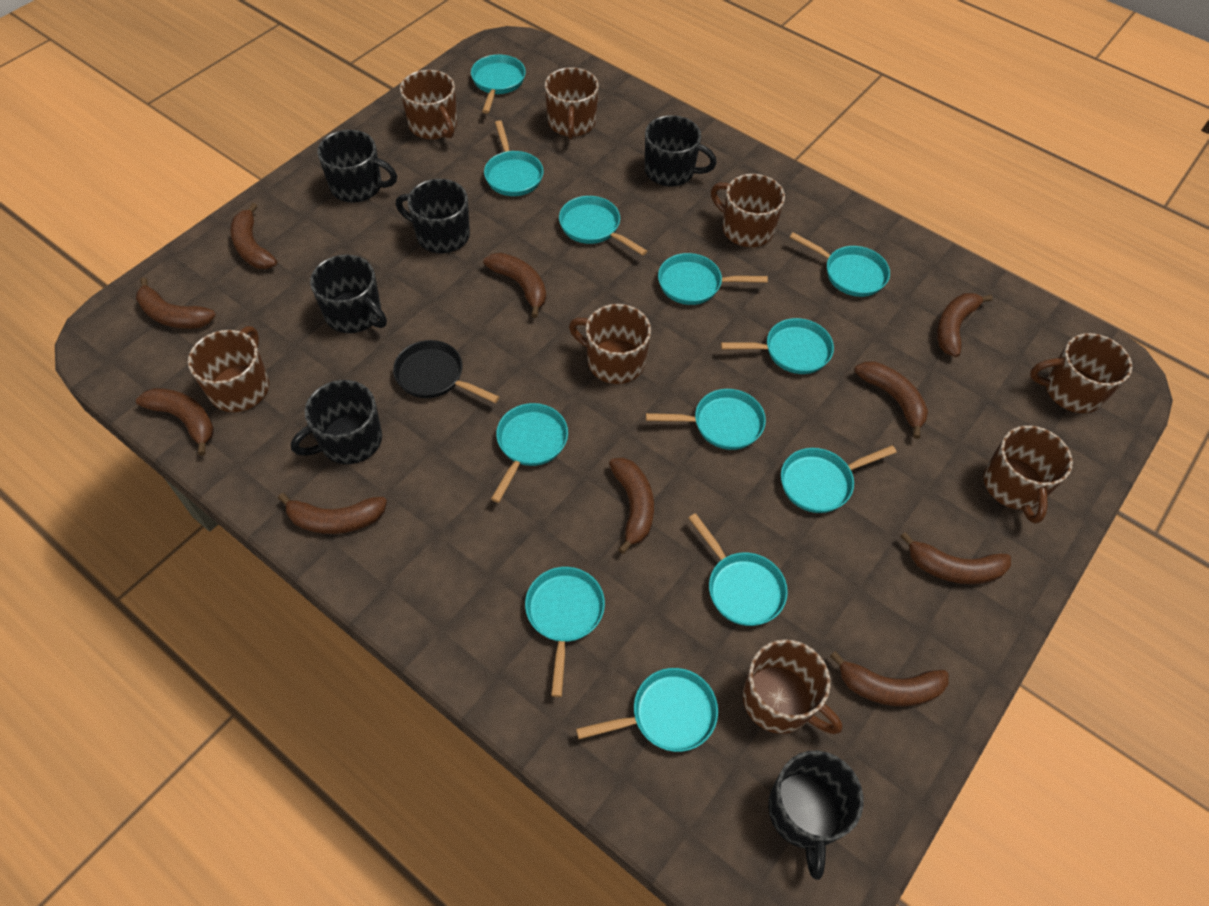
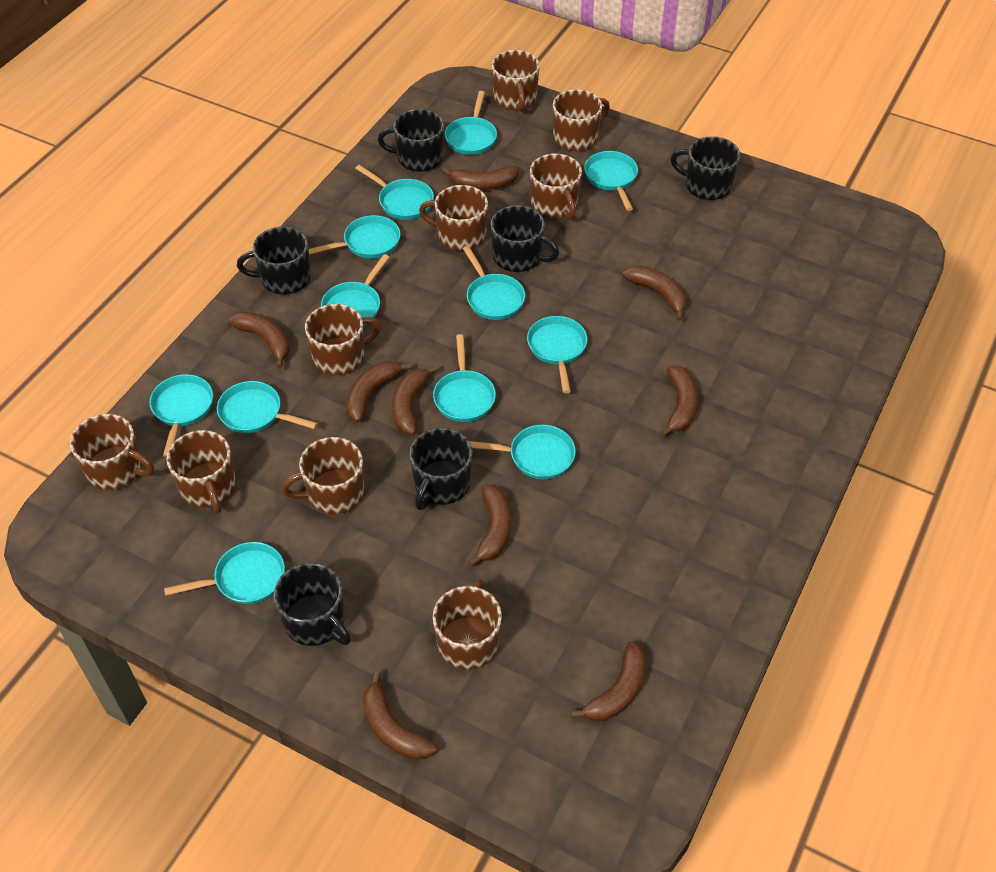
black pan: [393,340,499,403] = 1 -> none = 0
brown banana: [136,277,216,329] [136,388,214,456] [230,203,277,269] [278,493,387,534] [483,253,546,318] [609,458,654,554] [830,651,949,706] [854,361,928,439] [900,532,1011,584] [937,293,993,357] = 10 -> [228,312,290,368] [346,361,411,422] [363,671,437,760] [392,365,438,435] [442,165,519,190] [467,485,511,567] [570,641,646,721] [622,266,686,320] [660,366,698,437] = 9
brown mug: [188,326,269,412] [400,70,457,140] [545,67,599,139] [569,304,651,384] [711,174,785,247] [743,639,842,734] [983,425,1073,523] [1030,333,1132,413] = 8 -> [70,414,154,490] [166,430,236,513] [281,437,364,514] [305,304,381,375] [419,185,488,251] [433,578,502,670] [492,50,540,112] [530,153,582,220] [553,89,610,151] = 9

